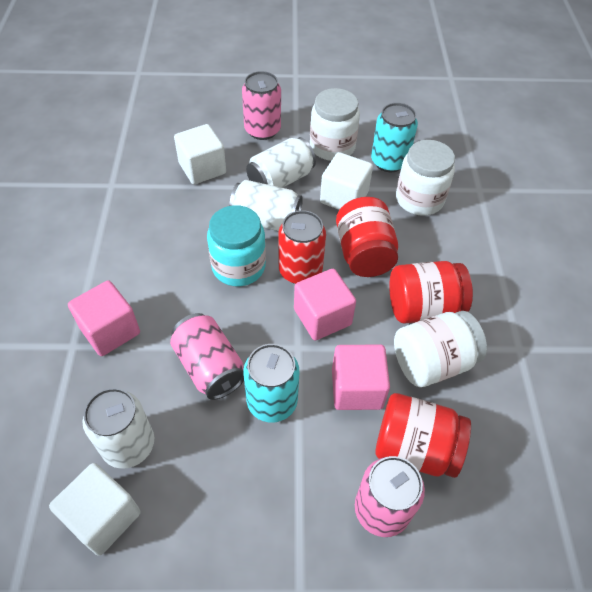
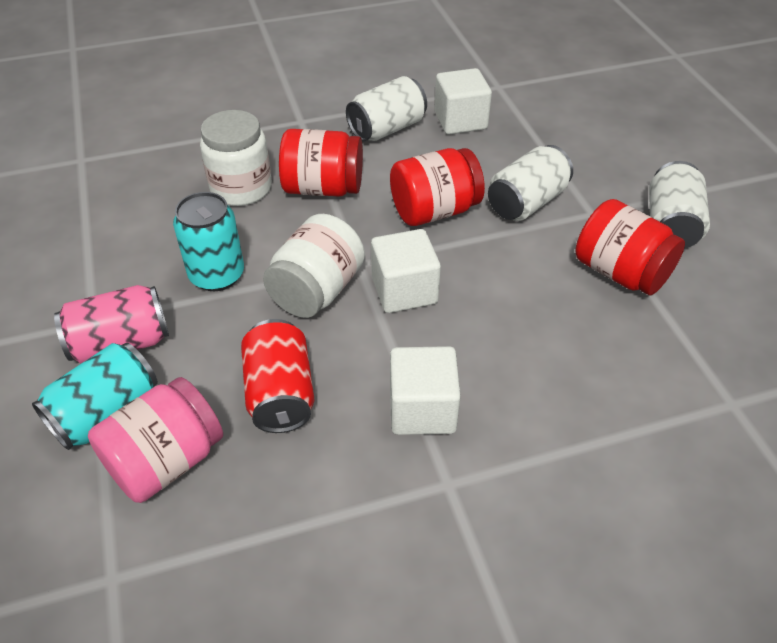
pink can: [170,313,244,400] [242,71,281,140] [355,456,425,537] = 3 -> [54,285,169,364] = 1
pink cube: [68,280,140,356] [294,269,356,340] [332,345,390,410] = 3 -> none = 0
pink jar: none = 0 -> [88,377,223,503] = 1
turquoise jar: [207,205,266,286] = 1 -> none = 0
white jar: [310,88,360,161] [394,311,487,387] [396,140,455,216] = 3 -> [200,110,272,206] [263,214,365,318] = 2

